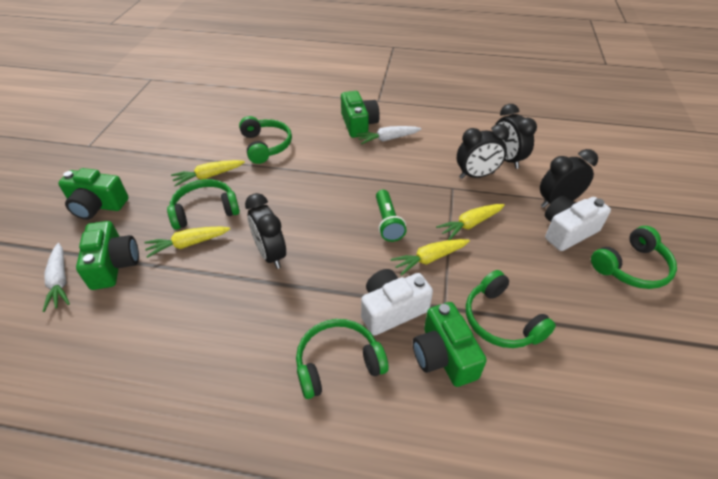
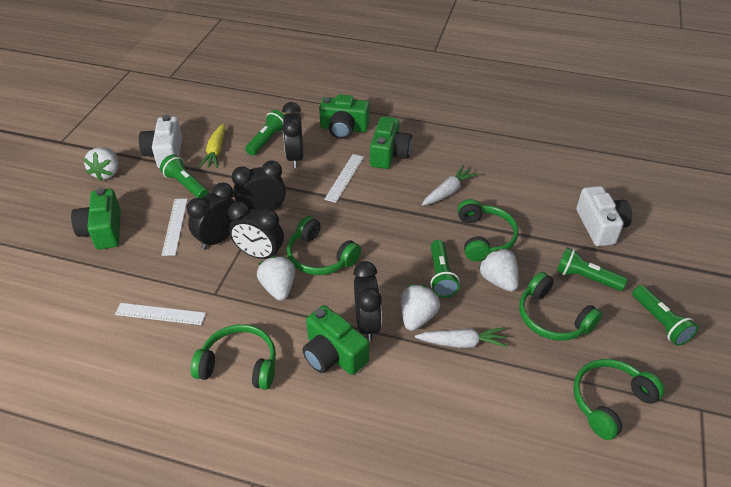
black clock: [245,193,286,269] [457,124,509,179] [495,104,537,169] [540,149,598,208] = 4 -> [187,182,236,250] [228,201,284,259] [232,160,286,211] [282,102,303,168] [353,261,382,341] = 5
green flashlight: [376,190,407,242] = 1 -> [160,155,208,199] [245,110,284,156] [430,240,459,298] [557,248,627,291] [632,285,698,346] = 5
white ruler: none = 0 -> [115,303,206,325] [162,199,188,256] [324,154,364,203] = 3
white strawberry: none = 0 -> [83,147,118,181] [257,256,295,301] [401,285,440,331] [478,248,519,292] = 4
yellow carrot: [144,227,230,258] [171,160,245,187] [390,239,470,276] [436,204,505,240] = 4 -> [199,123,225,168] = 1

